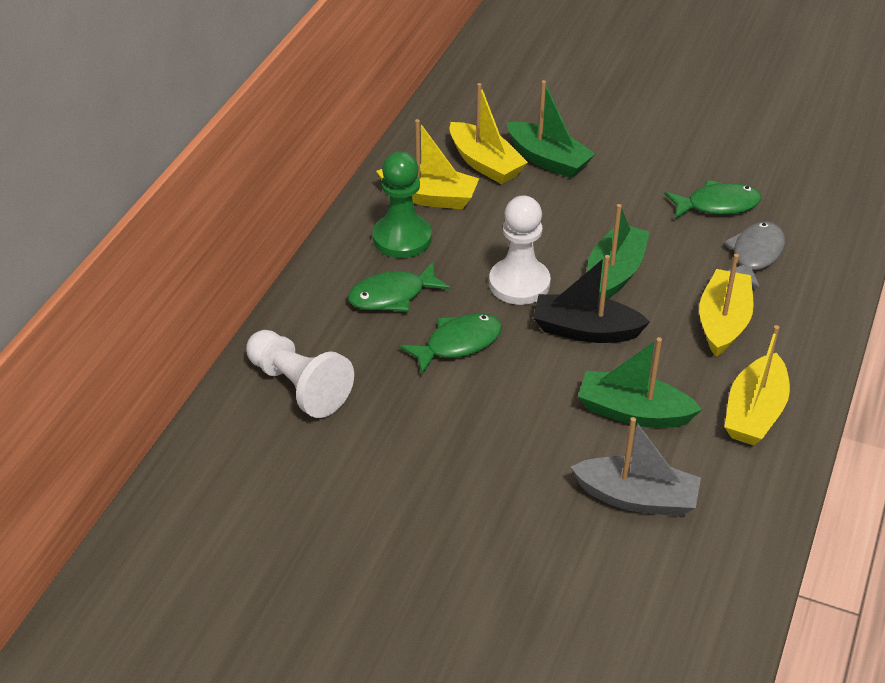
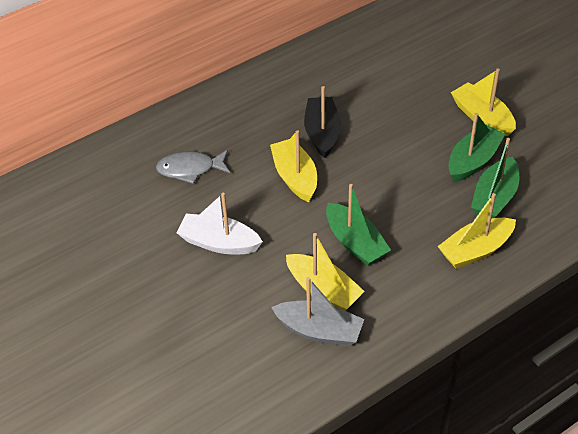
green fish: [348,262,450,311] [399,314,502,374] [665,180,762,219] = 3 -> none = 0
green pawn: [373,151,432,258] = 1 -> none = 0
white boat: none = 0 -> [177,193,263,254] = 1
white pawn: [246,330,354,418] [489,196,551,305] = 2 -> none = 0

